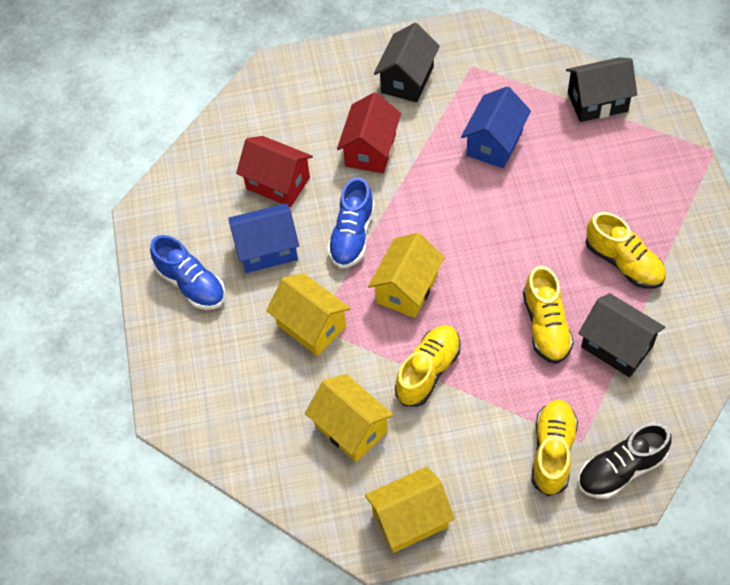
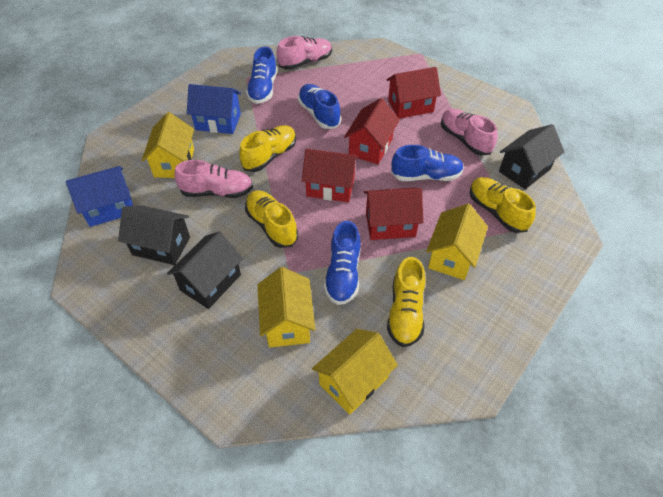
black shoe: [578,423,672,499] = 1 -> none = 0
blue shoe: [150,235,225,310] [327,177,375,268] = 2 -> [246,46,277,104] [298,84,341,129] [324,221,361,305] [391,145,464,181] = 4
pink shoe: none = 0 -> [174,160,253,198] [277,36,332,70] [441,109,498,156] = 3
red house: [236,136,313,207] [337,92,401,173] = 2 -> [302,149,359,202] [344,98,400,164] [364,188,423,240] [386,67,441,119] = 4

